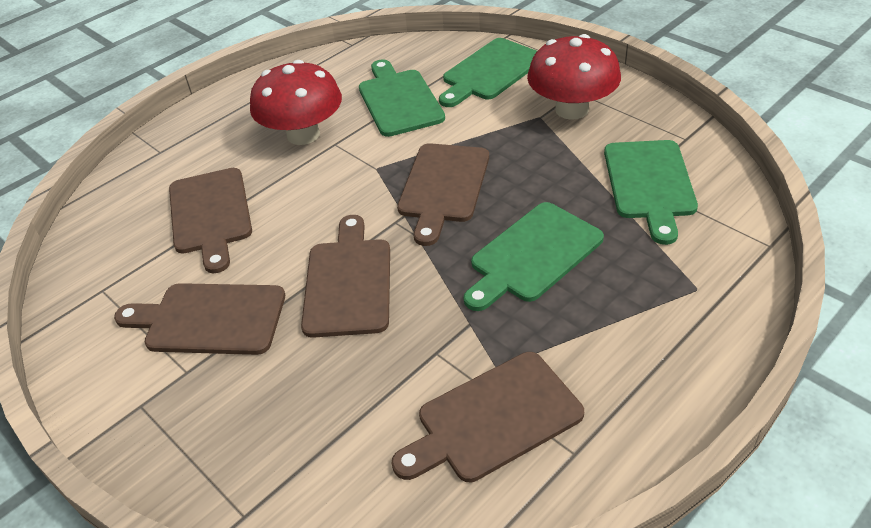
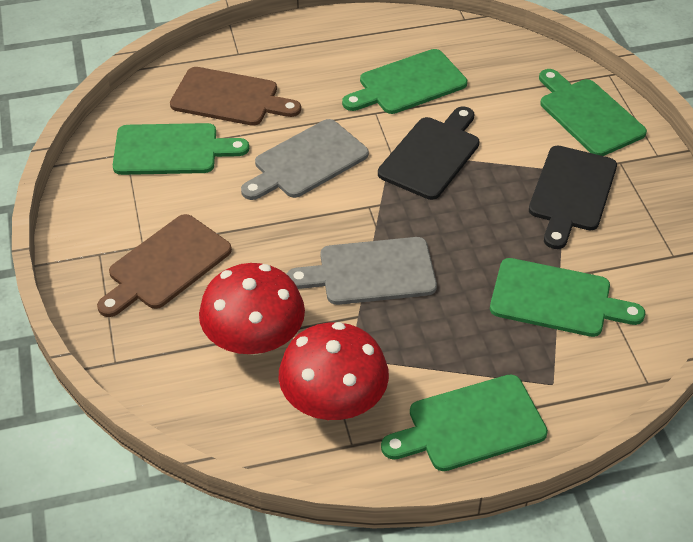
black cutting board: none = 0 -> [378,107,480,200] [529,146,617,249] = 2
brown cutting board: [114,283,285,355] [169,168,252,273] [301,215,390,338] [391,352,584,482] [397,143,489,246] = 5 -> [97,214,232,317] [170,67,301,126] = 2
green cutting board: [359,59,445,137] [439,38,537,107] [464,202,604,311] [604,140,698,245] = 4 -> [113,123,249,175] [342,49,467,114] [381,374,548,471] [490,258,645,337] [539,69,647,156] = 5
grey cutting board: none = 0 -> [241,119,369,200] [287,237,437,305] = 2

